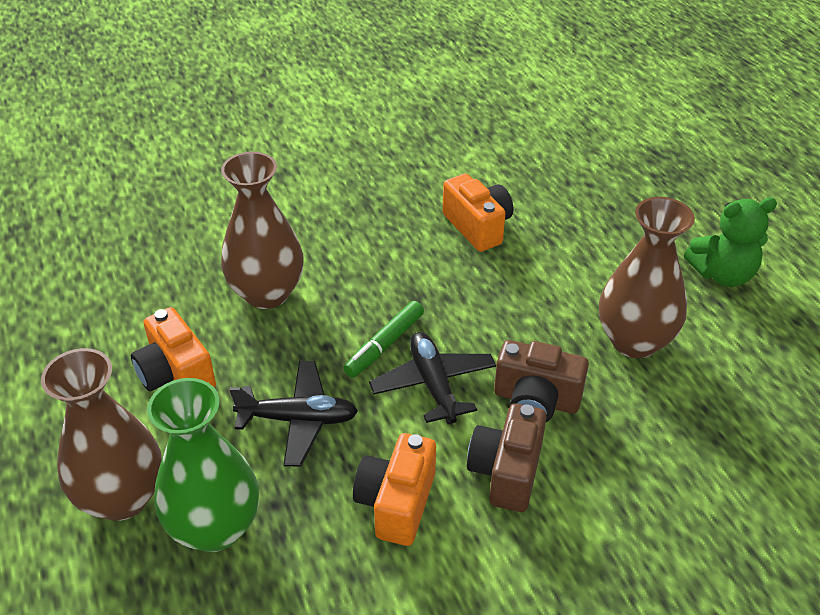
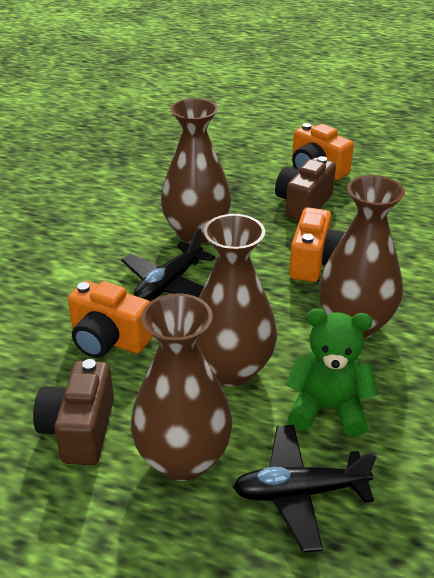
brown vase: [41,348,162,521] [221,152,304,309] [599,197,695,358] = 3 -> [131,293,232,481] [161,98,231,243] [196,214,277,386] [319,175,405,338] = 4
green marker: [344,301,424,378] = 1 -> none = 0
green vase: [147,378,259,552] = 1 -> none = 0

